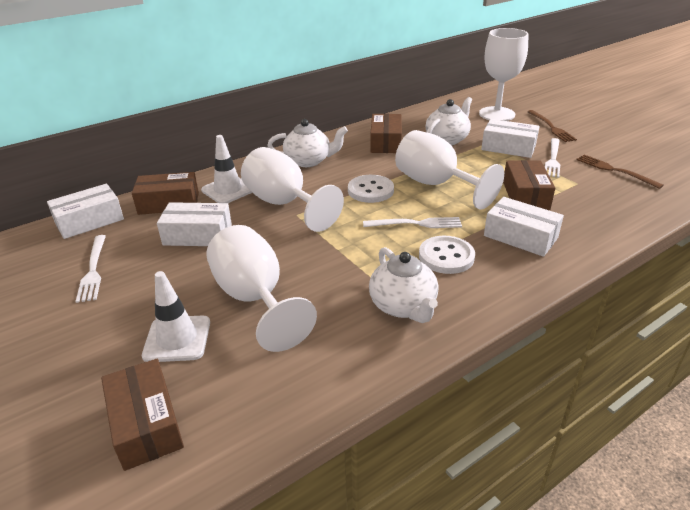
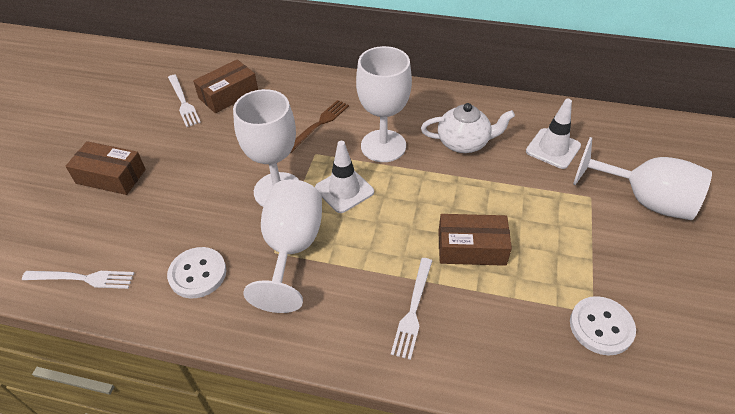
brown box: [101,359,184,471] [132,172,199,215] [370,114,402,153] [503,160,555,210] = 4 -> [65,141,146,195] [193,59,258,113] [438,214,512,266] = 3
brown fork: [527,110,577,142] [576,155,664,189] = 2 -> [290,100,349,153] = 1
white box: [47,184,124,239] [157,202,232,246] [481,119,540,158] [484,197,564,257] = 4 -> none = 0
white teapot: [267,119,348,167] [369,247,439,323] [426,97,472,145] = 3 -> [421,103,515,153] = 1

